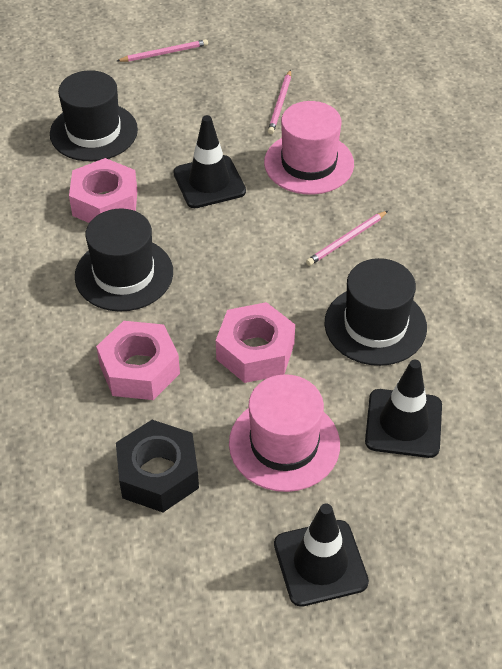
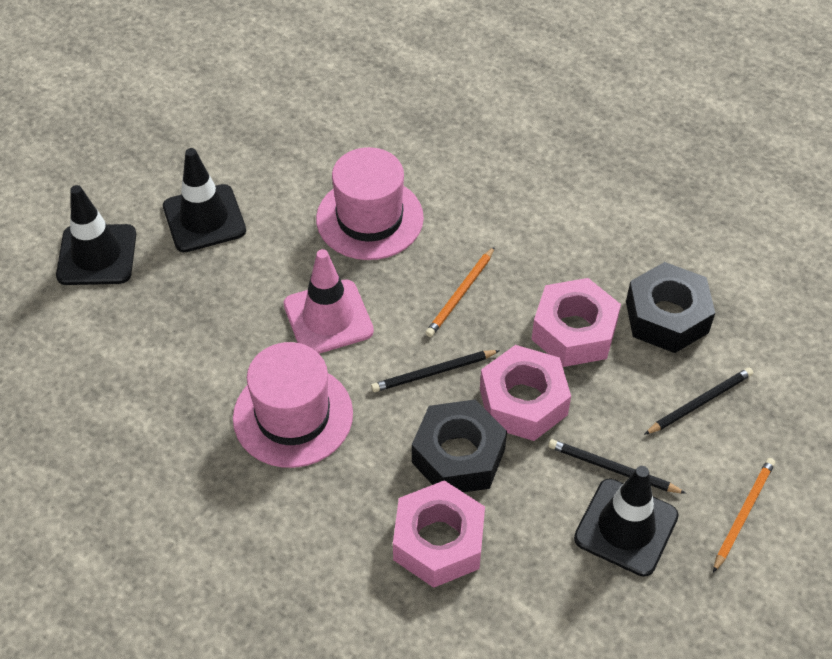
black hat: [50,70,138,161] [75,209,173,312] [325,258,427,366] = 3 -> none = 0
black nut: [116,420,199,512] = 1 -> [412,399,507,493] [626,262,715,353] = 2
black pencil: none = 0 -> [371,350,500,392] [548,439,686,494] [644,368,753,435] = 3
orange pencil: none = 0 -> [425,246,495,337] [713,458,775,573] = 2
pink pencil: [117,39,208,62] [268,70,291,134] [306,211,388,266] = 3 -> none = 0
pink traffic cone: none = 0 -> [283,249,374,354] = 1

